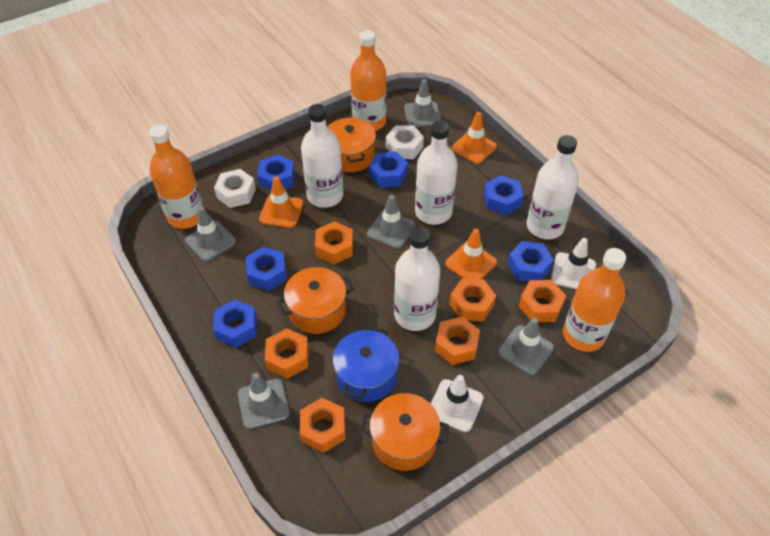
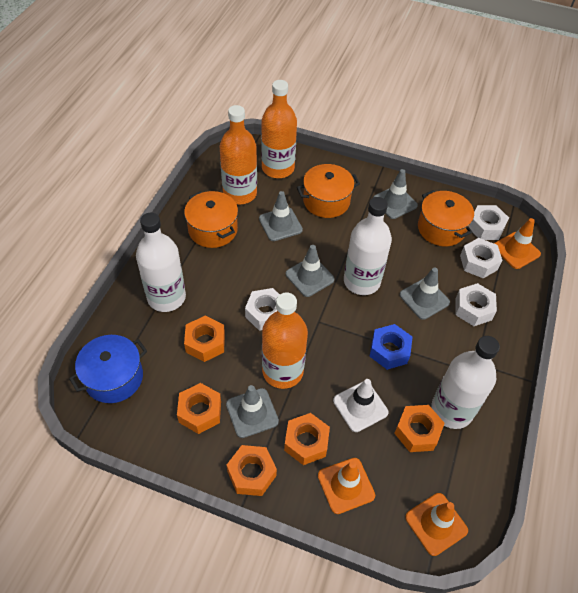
blue nut: [213,299,257,348] [246,247,287,291] [257,154,295,191] [369,151,408,188] [484,175,524,215] [508,241,554,282] = 6 -> [369,324,412,370] = 1
orange nut: [265,328,308,379] [300,398,345,453] [315,221,353,264] [435,317,480,365] [450,279,496,321] [519,280,566,322] = 6 -> [177,383,221,434] [184,315,225,362] [227,445,277,496] [284,413,330,465] [394,405,445,452] = 5
white bottle: [301,104,344,208] [394,227,440,331] [415,121,458,225] [526,135,579,239] = 4 -> [136,213,186,312] [344,197,392,295] [431,336,500,429] = 3
white nut: [214,169,256,208] [386,125,424,159] = 2 -> [245,288,280,331] [456,283,497,326] [460,238,503,278] [469,205,509,240] = 4
white traffic cone: [431,375,484,432] [551,238,596,290] = 2 -> [333,379,389,432] = 1

